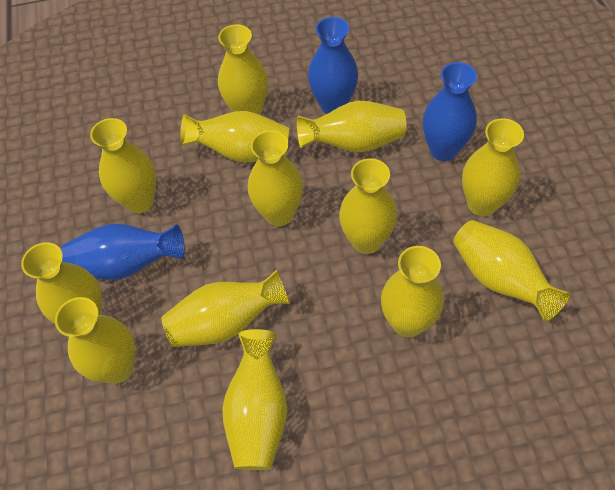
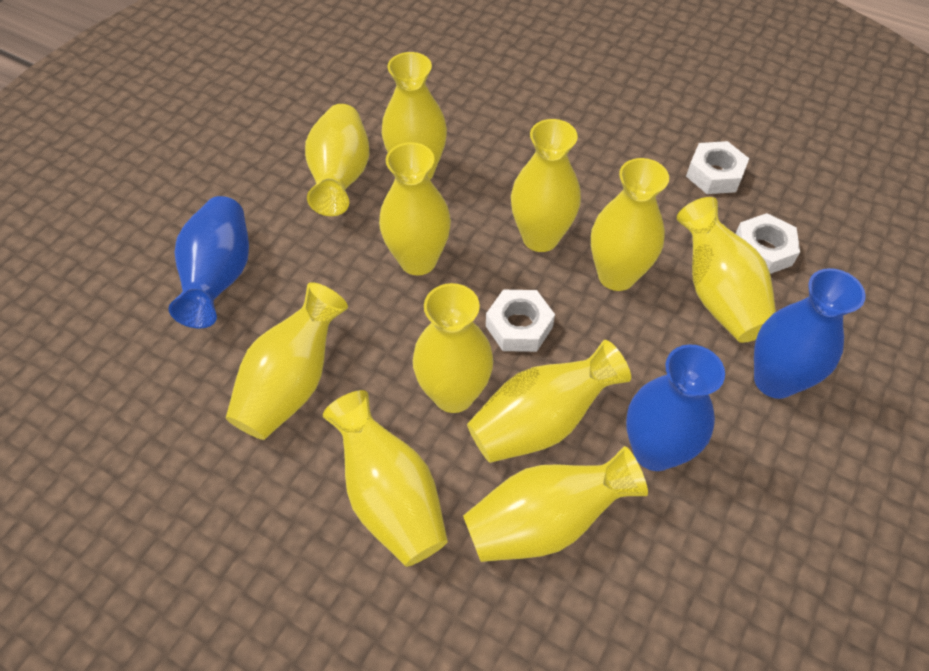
white nut: none = 0 -> [486,290,555,352] [686,141,749,194] [735,213,800,274] = 3
yellow vase: [21,242,102,324] [55,297,135,384] [90,118,156,213] [162,269,290,347] [180,111,290,162] [218,24,268,115] [222,329,287,470] [248,130,303,226] [297,101,406,152] [339,158,397,254] [381,246,444,338] [453,220,571,322] [462,118,524,216] = 13 -> [226,282,348,440] [305,104,369,216] [323,390,448,567] [379,142,451,275] [382,52,447,180] [413,283,493,413] [463,446,648,562] [467,340,631,463] [511,119,581,252] [591,158,669,291] [677,197,776,343] = 11

